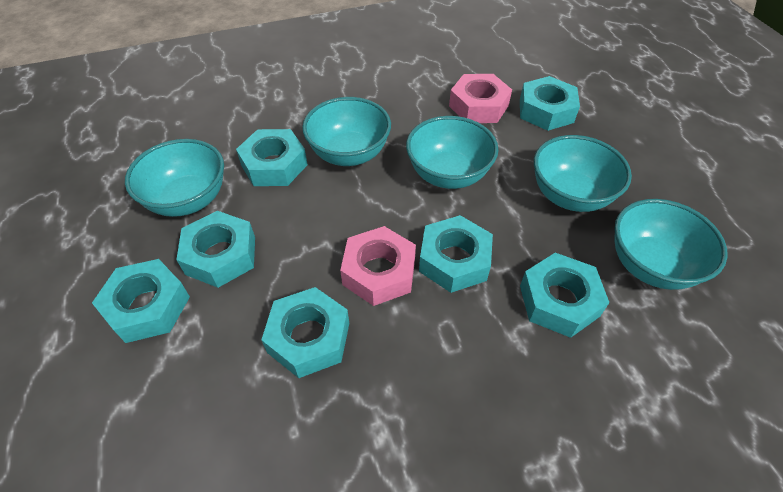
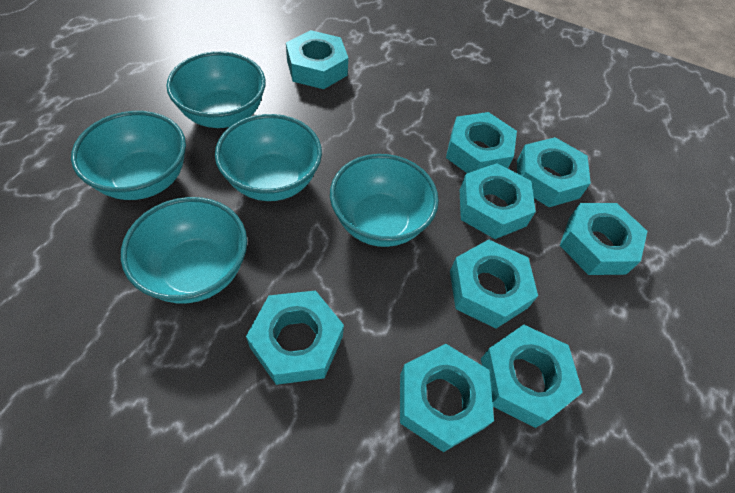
pink nut: [340,226,416,306] [449,74,512,123] = 2 -> none = 0
turquoise nut: [92,259,190,343] [176,211,255,288] [236,129,308,186] [261,287,349,378] [419,215,493,293] [520,76,580,131] [520,253,609,338] = 7 -> [246,290,344,385] [286,30,348,89] [400,344,494,452] [446,112,517,173] [450,239,538,329] [460,163,536,239] [481,325,583,428] [517,137,591,207] [560,203,647,275] = 9

